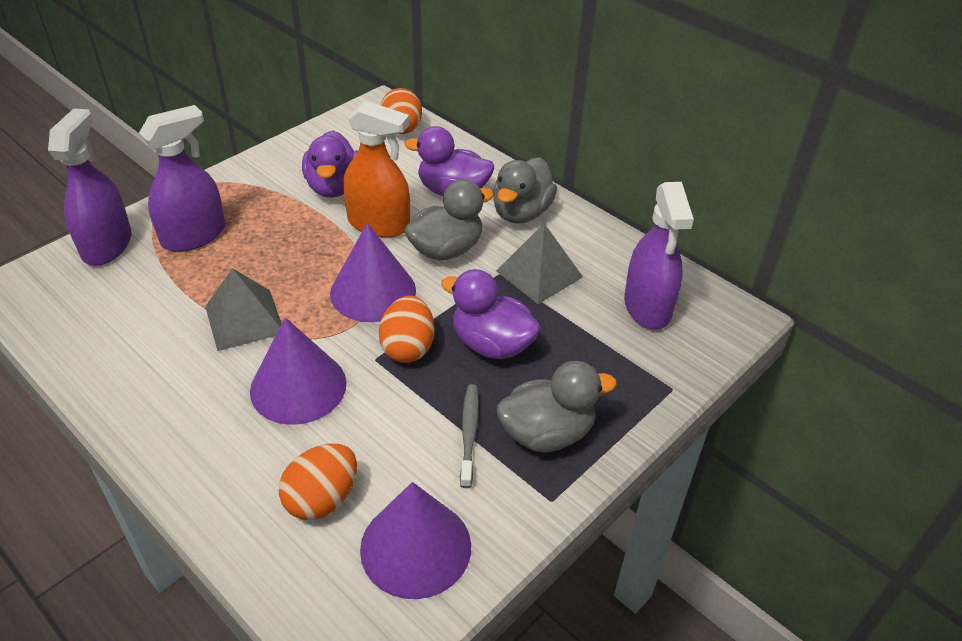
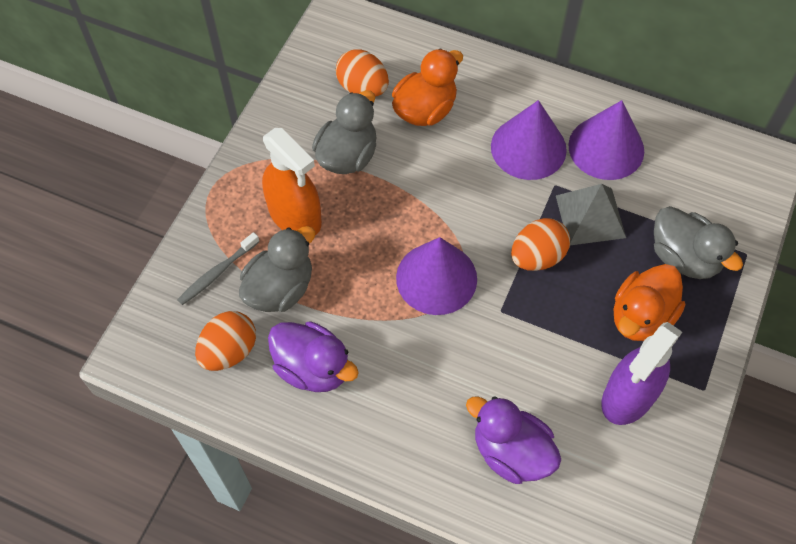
grey pyramid: [205,268,282,351] [496,223,583,304] = 2 -> [556,184,626,245] = 1
orange duck: none = 0 -> [392,48,463,126] [613,264,685,341] = 2
purple duck: [302,130,358,198] [405,126,494,196] [441,269,541,359] = 3 -> [268,321,359,392] [466,396,561,484] = 2
purple spray bottle: [48,108,131,266] [139,105,225,252] [624,182,694,330] = 3 -> [601,322,682,425] = 1

